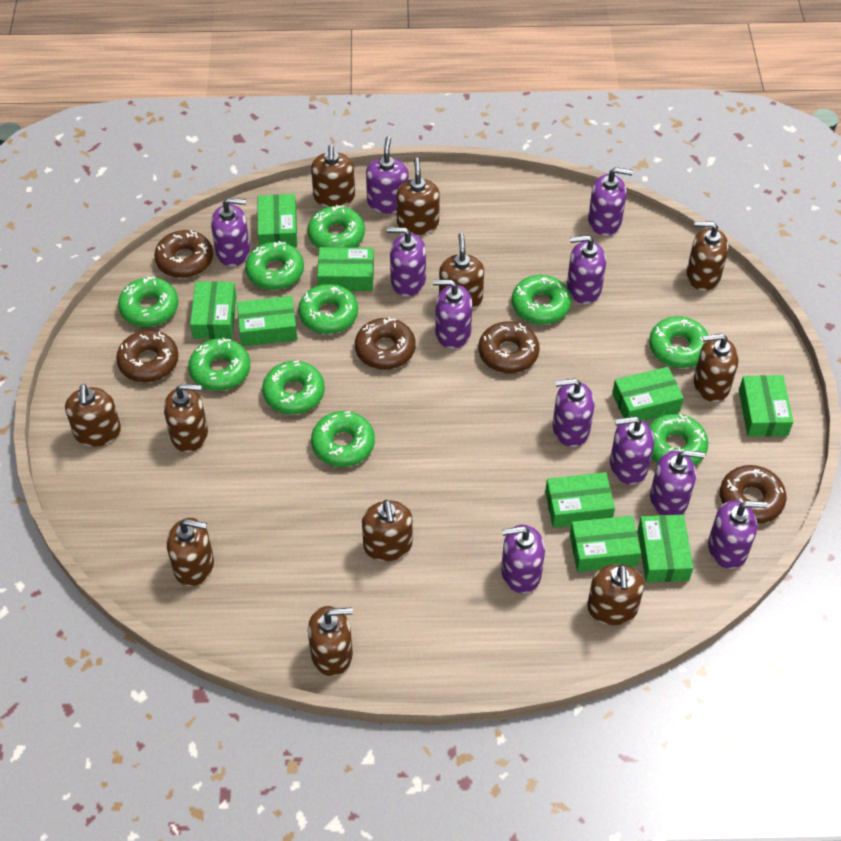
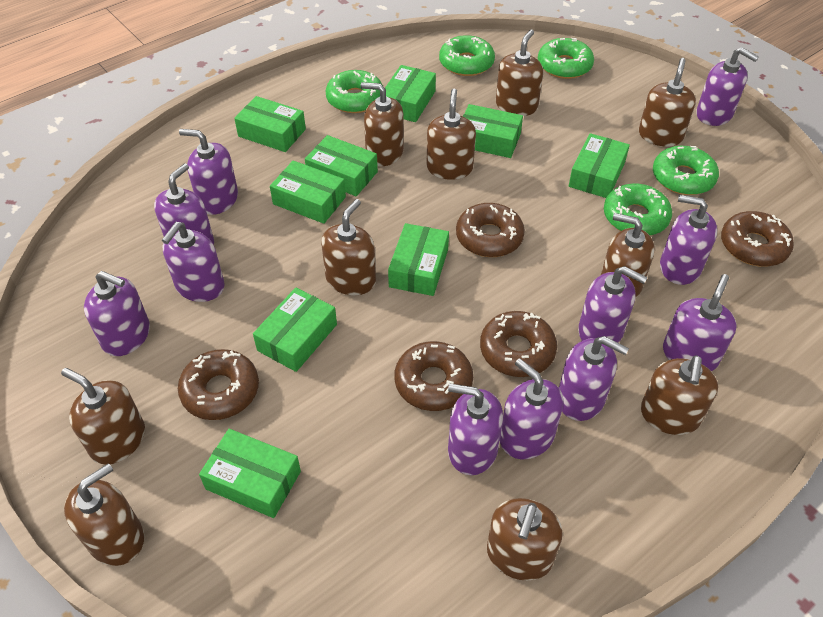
brown soap dispenser: [65,384,121,447] [164,384,208,452] [167,518,214,586] [308,606,353,676] [311,145,355,207] [362,500,413,561] [396,157,440,235] [439,233,484,309] [587,564,644,625] [687,221,728,291] [694,333,739,402] = 11 -> [61,368,145,464] [64,463,144,566] [321,199,376,295] [361,82,404,166] [427,89,476,180] [487,498,562,581] [496,29,543,116] [601,213,654,299] [639,58,696,147] [641,355,718,435] = 10
green donut: [118,277,179,327] [188,338,250,391] [245,241,304,290] [262,360,325,414] [298,284,358,334] [307,205,365,248] [311,411,375,467] [512,275,571,325] [649,316,708,368] [649,413,708,466] = 10 -> [325,70,383,113] [439,35,495,76] [538,38,594,79] [604,184,672,236] [653,146,719,195] = 5

